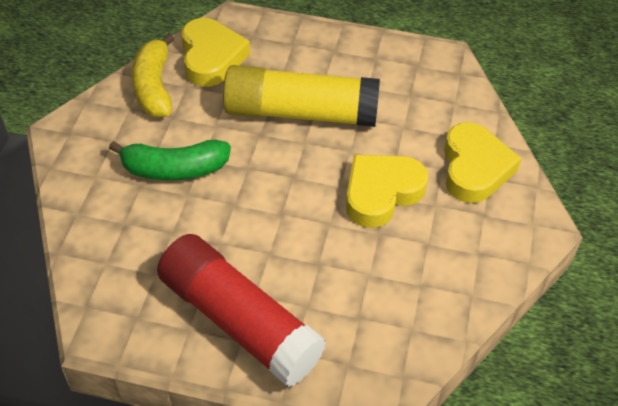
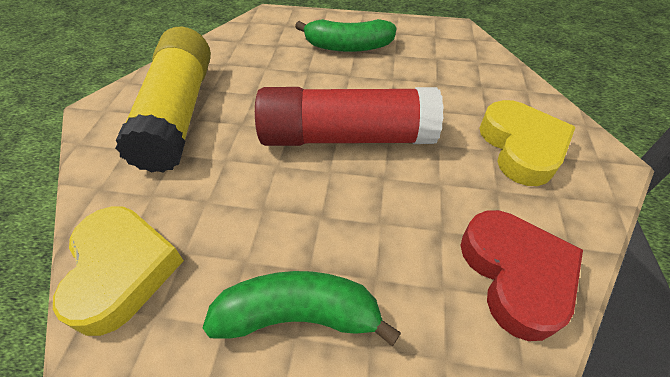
green banana: [109,140,231,180] = 1 -> [203,271,401,346] [295,19,397,52] = 2
red heart: none = 0 -> [460,210,583,341] = 1
yellow banana: [132,33,174,117] = 1 -> none = 0
yellow heart: [181,18,250,87] [346,155,428,228] [444,122,522,203] = 3 -> [53,206,184,336] [480,100,576,186] = 2

